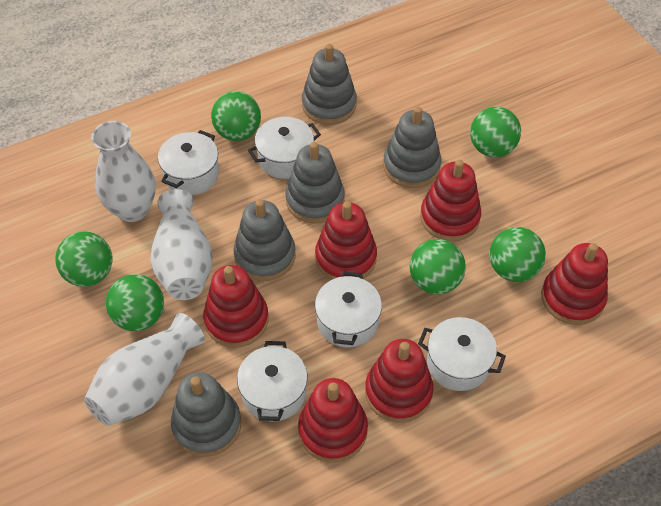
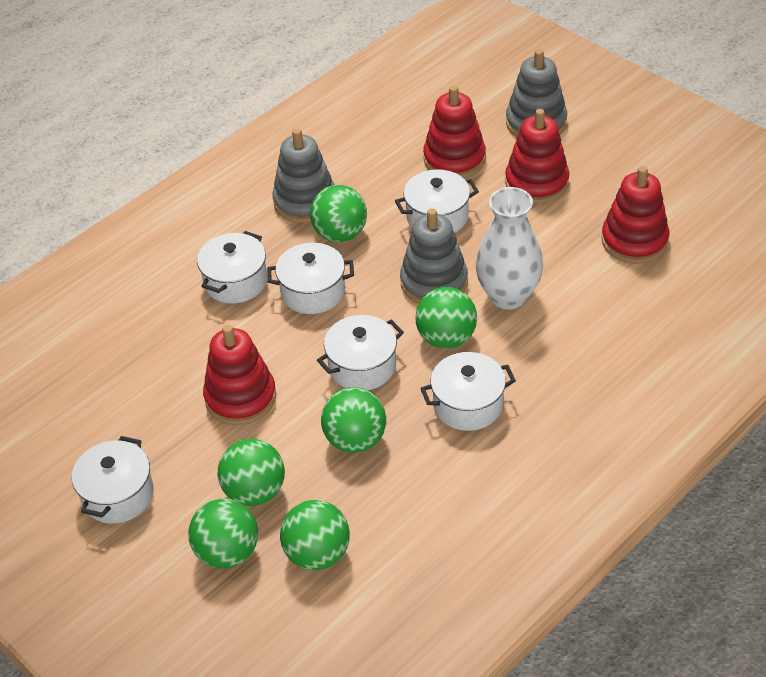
grey stacking toy: [171,372,241,457] [233,199,296,281] [285,142,345,224] [302,44,357,125] [383,107,441,188] = 5 -> [272,128,335,223] [400,208,468,304] [506,49,567,137] = 3
red stacking toy: [203,265,269,348] [298,378,368,463] [315,201,377,280] [365,339,433,423] [420,160,481,242] [541,243,608,325] = 6 -> [203,325,276,425] [423,85,486,178] [505,109,569,204] [601,166,669,264] = 4
white pot: [158,130,219,195] [237,341,308,422] [248,117,321,179] [315,272,382,347] [418,317,506,391] = 5 -> [72,436,154,524] [197,231,267,304] [267,243,354,314] [317,315,404,390] [395,169,479,233] [420,352,516,431] = 6
white vase: [84,313,205,426] [91,121,156,222] [151,189,213,300] = 3 -> [476,187,543,309] = 1

